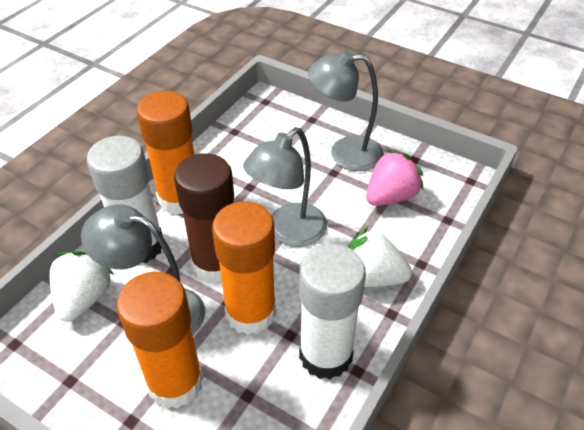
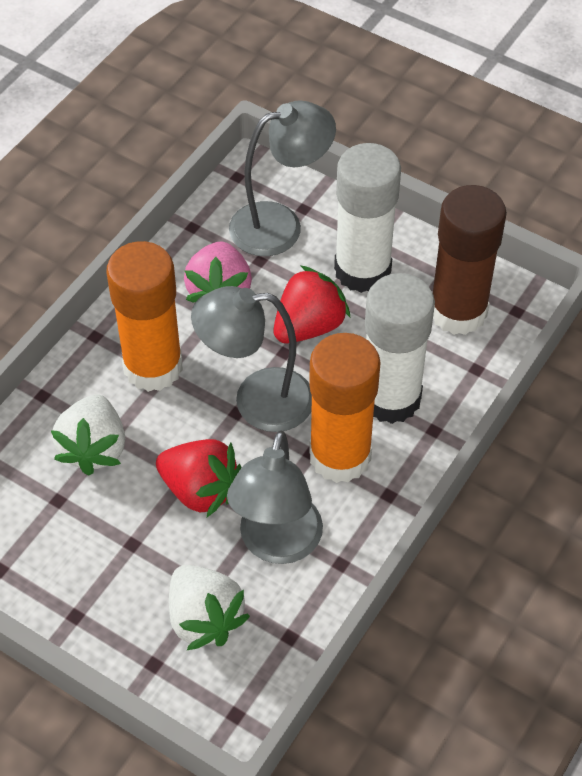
orange glue stick: [117,272,203,409] [137,91,194,215] [212,201,276,335] = 3 -> [106,241,183,392] [309,333,380,483] = 2
red strawberry: none = 0 -> [156,439,241,517] [273,265,351,343] = 2

